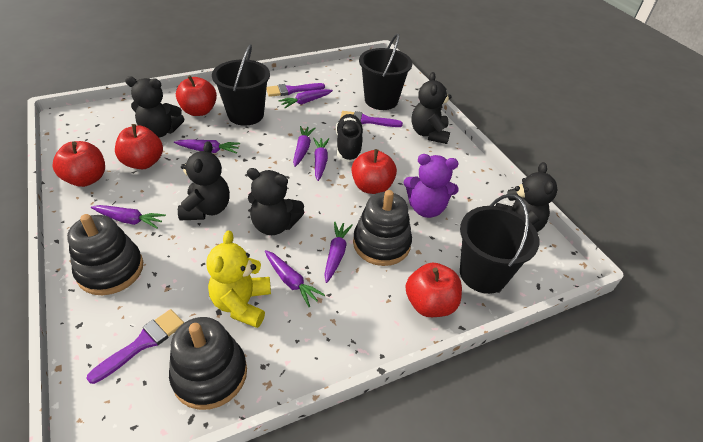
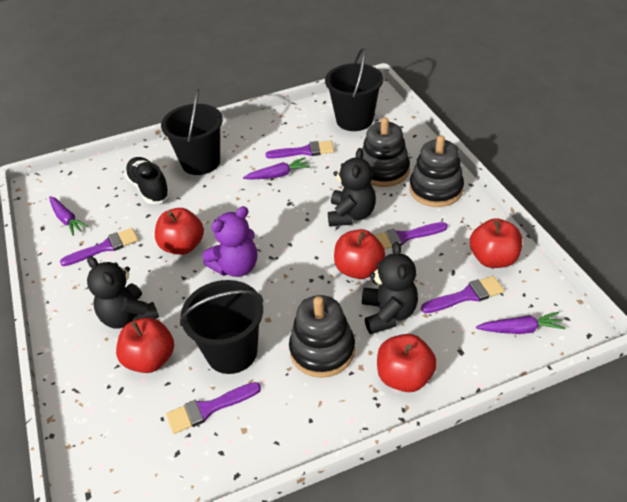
black teddy bear: [125,76,184,138] [178,141,230,220] [247,168,305,235] [412,72,452,144] [496,162,557,232] = 5 -> [87,256,159,329] [328,148,376,227] [362,242,418,334] = 3
purple brush: [86,309,184,384] [266,83,325,97] [340,111,403,127] = 3 -> [60,228,138,266] [166,382,261,434] [265,141,334,159] [374,222,448,249] [421,276,505,313] = 5
purple carrot: [91,205,166,228] [174,140,240,154] [265,250,325,307] [278,89,333,108] [293,126,315,167] [313,138,329,181] [324,221,353,283] = 7 -> [49,196,89,236] [243,158,310,179] [476,312,565,334] = 3
yellow teddy bear: [206,231,271,328] = 1 -> none = 0

